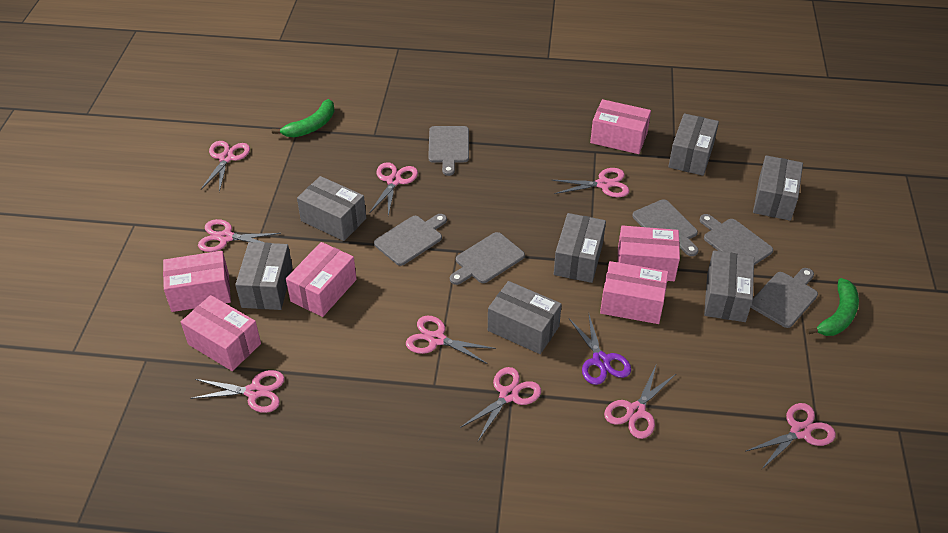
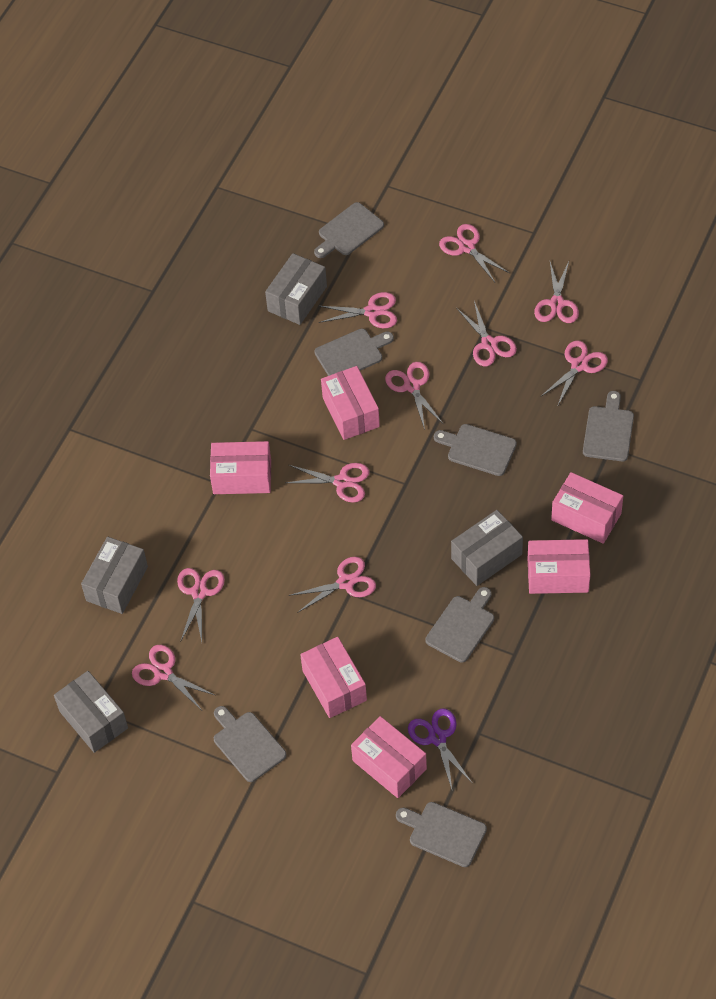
green banana: [272,99,335,137] [806,278,859,336] = 2 -> none = 0
grey box: [235,242,292,310] [297,176,366,241] [488,281,562,354] [554,213,606,283] [668,113,719,176] [704,251,754,322] [753,155,803,221] = 7 -> [54,671,128,753] [81,537,148,614] [265,253,327,325] [451,510,523,586] = 4
grey cutting board: [374,214,447,266] [428,126,469,176] [450,232,525,285] [632,199,699,256] [700,214,773,265] [751,268,818,328] = 6 -> [214,706,286,782] [314,202,384,258] [315,329,394,376] [396,802,487,867] [425,587,494,663] [434,424,517,476] [583,391,634,461] = 7
pink scissors: [190,370,284,413] [198,219,281,252] [201,141,250,192] [370,162,418,216] [406,316,496,364] [460,367,541,441] [552,168,629,197] [604,366,677,439] [746,403,836,469] = 9 -> [132,645,215,709] [177,568,225,642] [285,463,370,503] [288,557,376,613] [319,292,397,328] [385,362,443,430] [439,224,510,282] [457,301,517,366] [534,262,579,323] [540,340,608,407] = 10

